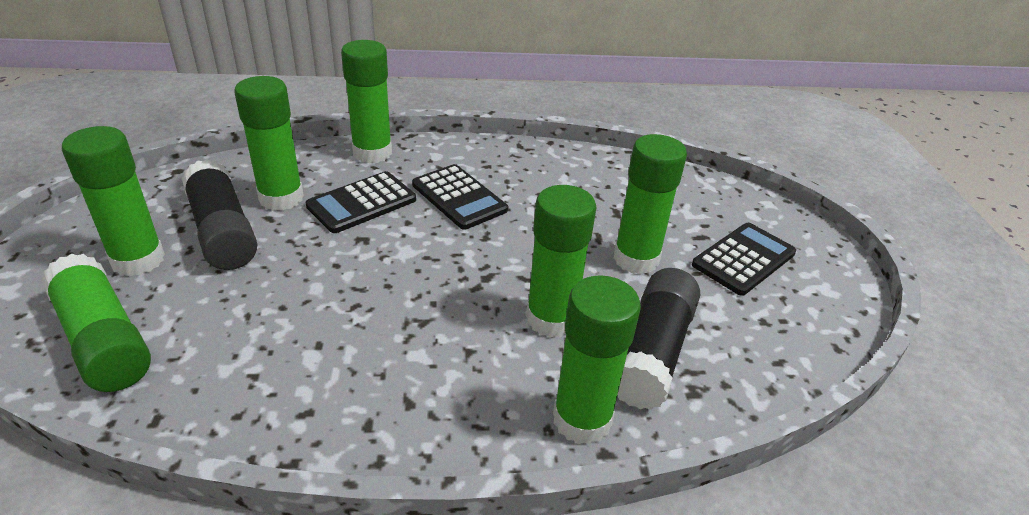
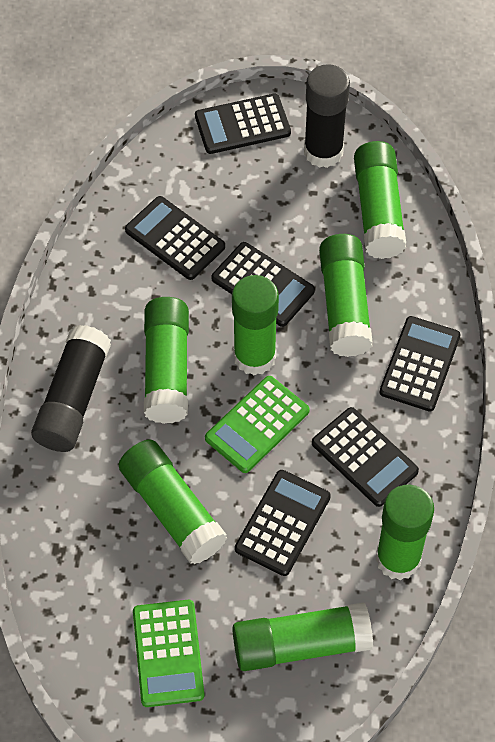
black calculator: [306,171,416,233] [412,164,508,230] [692,223,796,296] = 3 -> [125,196,225,280] [195,94,291,154] [211,242,315,327] [235,470,331,576] [312,407,419,507] [379,316,461,411] = 6
green calculator: none = 0 -> [133,600,204,707] [205,376,310,473] = 2

